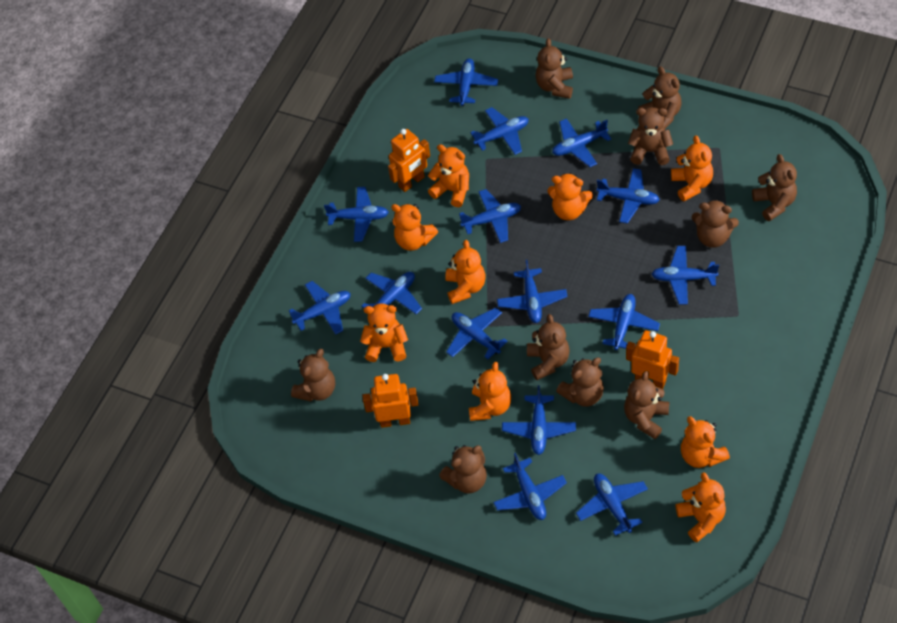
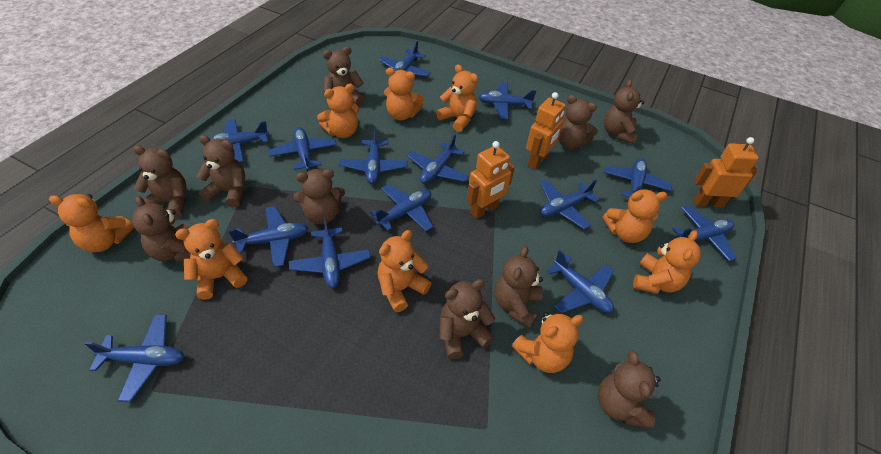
blue plane: [289,281,351,335] [324,187,389,242] [361,272,422,314] [434,58,498,106] [446,308,508,359] [459,189,521,243] [470,107,529,155] [493,453,567,520] [497,260,568,323] [502,385,576,455] [552,118,611,167] [576,473,648,536] [588,294,660,350] [597,168,660,224] [652,246,719,305] = 15 -> [85,314,184,402] [204,119,269,162] [228,206,308,267] [268,127,337,172] [289,217,371,288] [339,128,408,184] [370,184,433,231] [378,41,431,76] [407,135,469,184] [479,82,536,119] [540,179,599,229] [547,250,614,314] [604,158,672,197] [672,205,737,261] = 14

